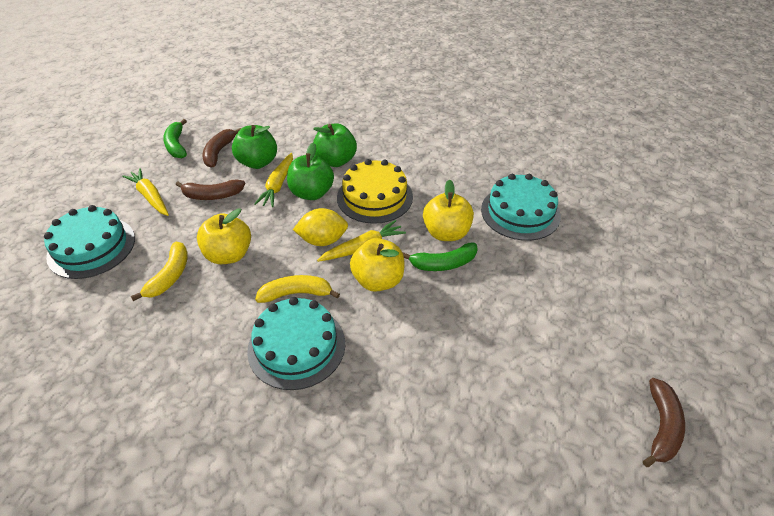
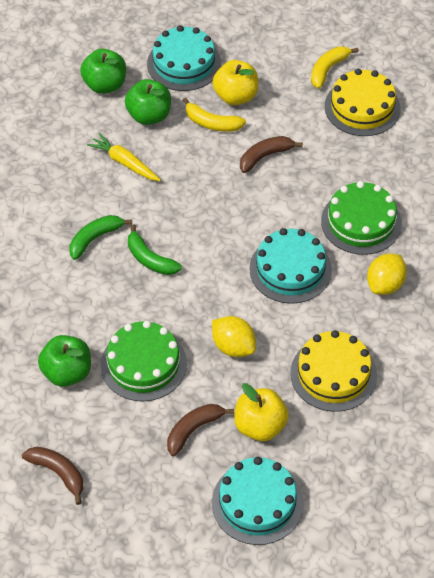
green cake: none = 0 -> [101,321,187,401] [321,181,402,255] = 2
yellow apple: [197,208,251,264] [350,238,404,292] [423,179,474,241] = 3 -> [212,60,258,105] [234,383,289,441] = 2
yellow cake: [337,159,413,224] = 1 -> [290,330,377,412] [325,69,401,136] = 2
yellow carrot: [122,168,169,216] [254,153,293,207] [317,220,406,262] = 3 -> [87,133,161,181] = 1
yellow lemon: [293,208,348,246] = 1 -> [212,316,256,357] [367,253,407,295] = 2

